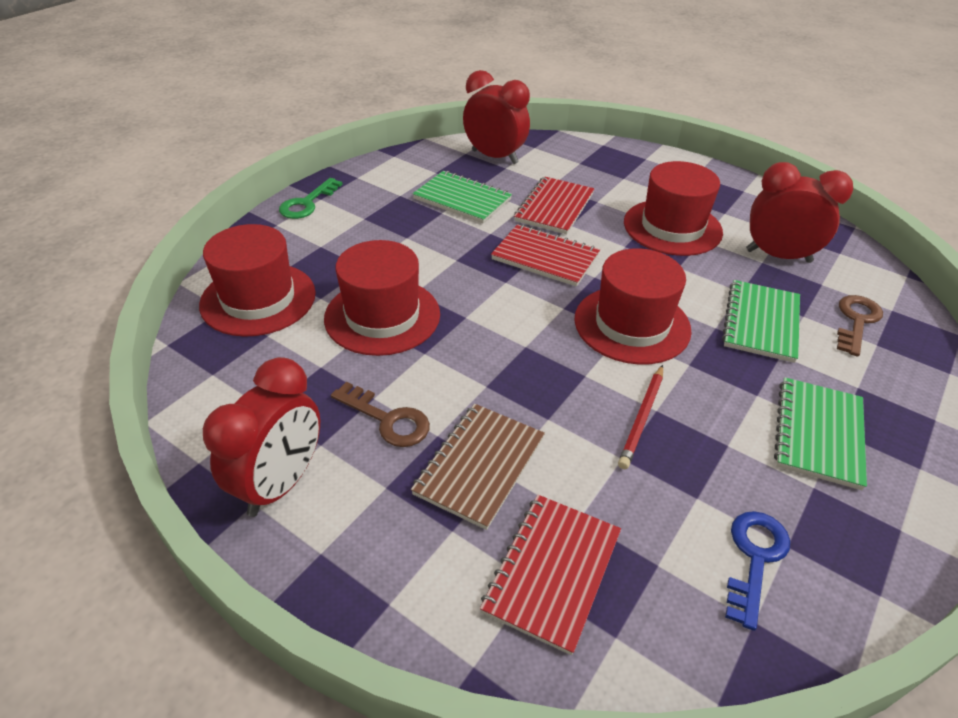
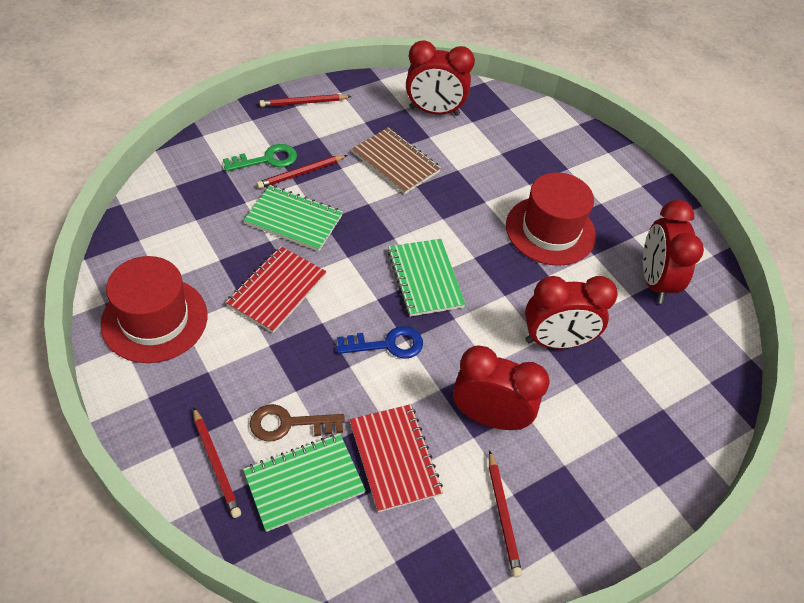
brown key: [331,382,430,447] [837,295,883,357] = 2 -> [250,404,345,442] = 1
red clock: [203,357,320,517] [463,70,530,164] [746,162,853,263] = 3 -> [406,40,475,116] [453,345,550,430] [525,276,618,349] [643,200,704,304] = 4
red hat: [199,224,316,337] [324,240,440,356] [574,248,692,365] [624,161,723,256] = 4 -> [100,256,208,363] [506,172,596,266] = 2
red notebook: [480,495,621,655] [491,224,600,287] [514,176,594,234] = 3 -> [226,246,327,333] [349,404,443,512] = 2
red pencil: [618,365,663,469] = 1 -> [193,407,241,518] [256,155,347,189] [259,94,352,107] [489,450,522,577] = 4

